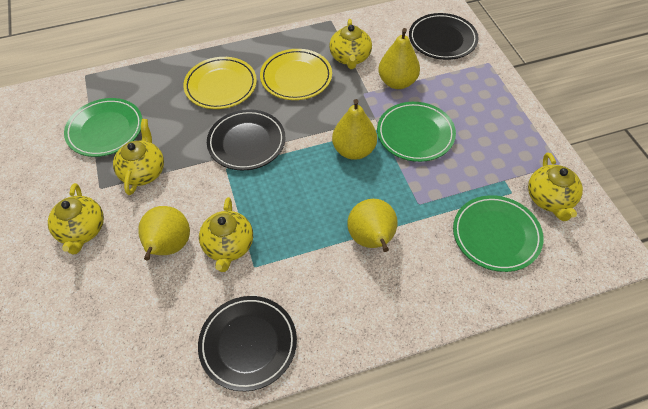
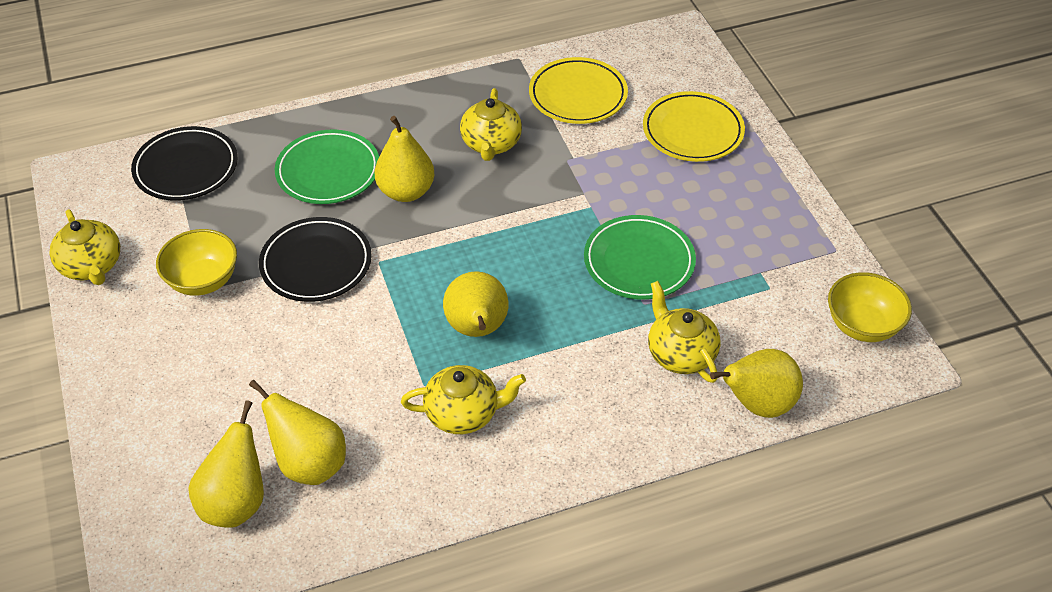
black plate: [198,296,297,391] [207,109,285,170] [409,13,479,60] = 3 -> [131,126,238,201] [259,217,372,302] = 2
green plate: [64,98,142,157] [377,102,456,162] [453,195,544,272] = 3 -> [275,130,379,204] [584,215,696,300] = 2
yellow bowl: none = 0 -> [156,229,237,296] [828,272,912,342] = 2
yellow pear: [138,206,190,261] [332,99,377,160] [347,199,398,252] [378,28,420,89] = 4 -> [188,400,264,528] [249,380,346,485] [375,116,435,202] [443,271,509,337] [710,349,803,418] = 5
yellow teapot: [48,183,104,255] [113,119,164,195] [199,197,253,272] [329,19,372,69] [528,153,583,221] = 5 -> [50,209,120,285] [401,365,526,434] [460,88,522,161] [648,281,720,383] = 4

